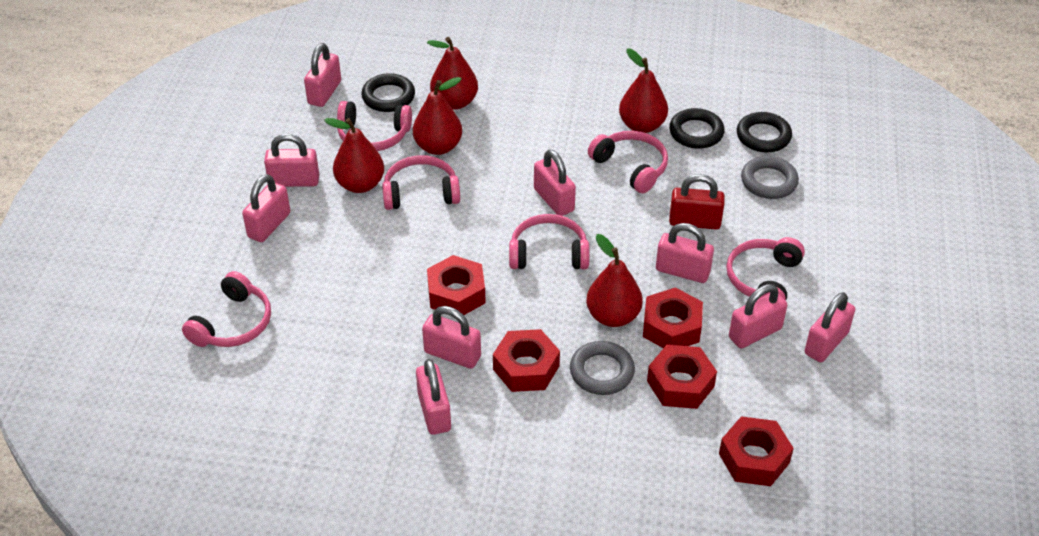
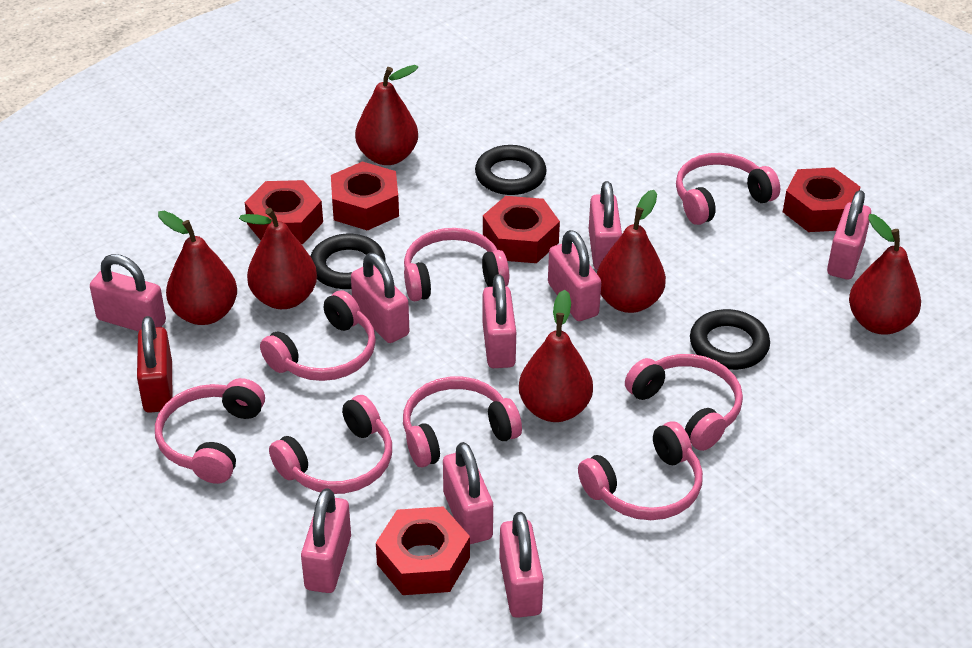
grey ring: [570,341,635,395] [741,156,799,199] = 2 -> none = 0
pink headphones: [182,271,271,347] [337,101,412,151] [382,155,460,210] [509,214,590,269] [588,131,668,193] [726,237,805,301] = 6 -> [155,378,265,484] [260,290,376,381] [269,395,392,494] [403,377,522,467] [404,228,509,301] [578,421,703,520] [625,354,743,451] [676,153,780,225] = 8
red pear: [324,118,384,193] [413,77,462,155] [427,37,478,110] [586,234,643,327] [619,48,668,133] = 5 -> [158,211,237,325] [239,208,317,309] [355,65,418,165] [519,290,593,422] [597,190,666,313] [849,214,921,335] = 6

